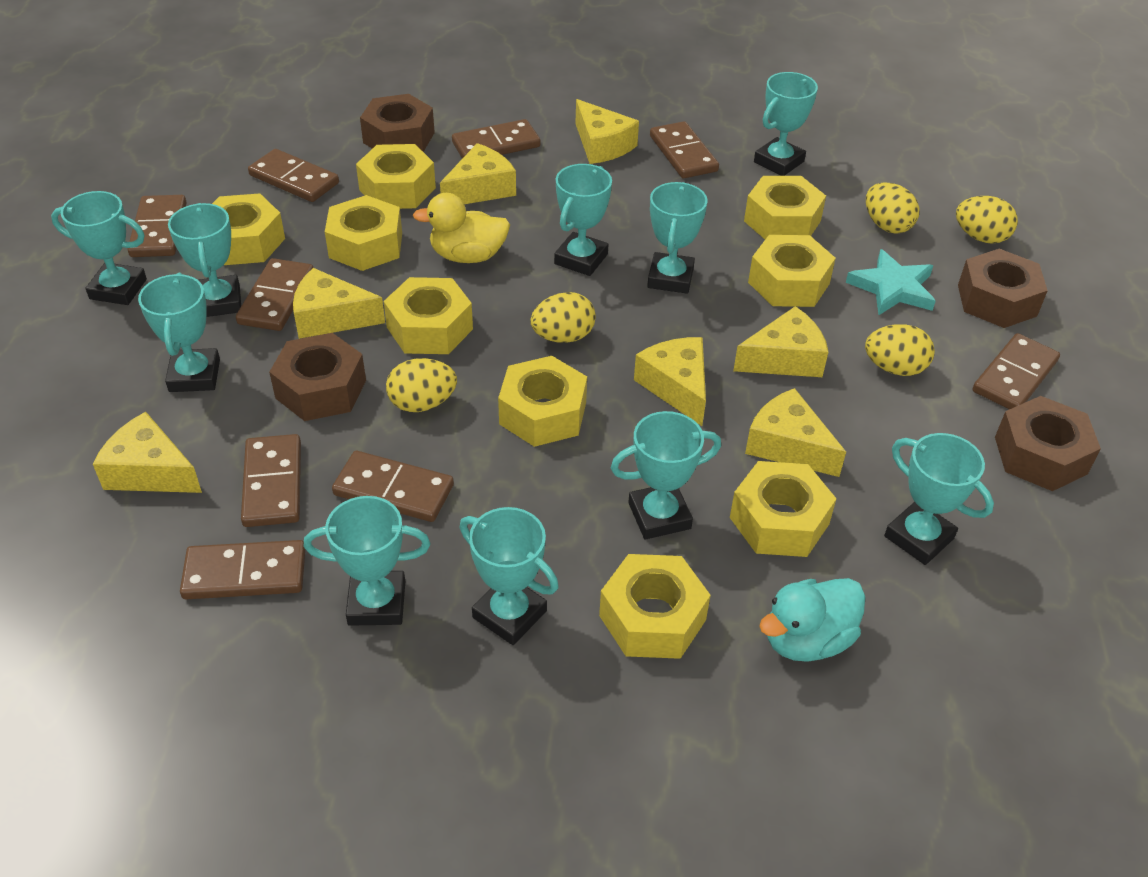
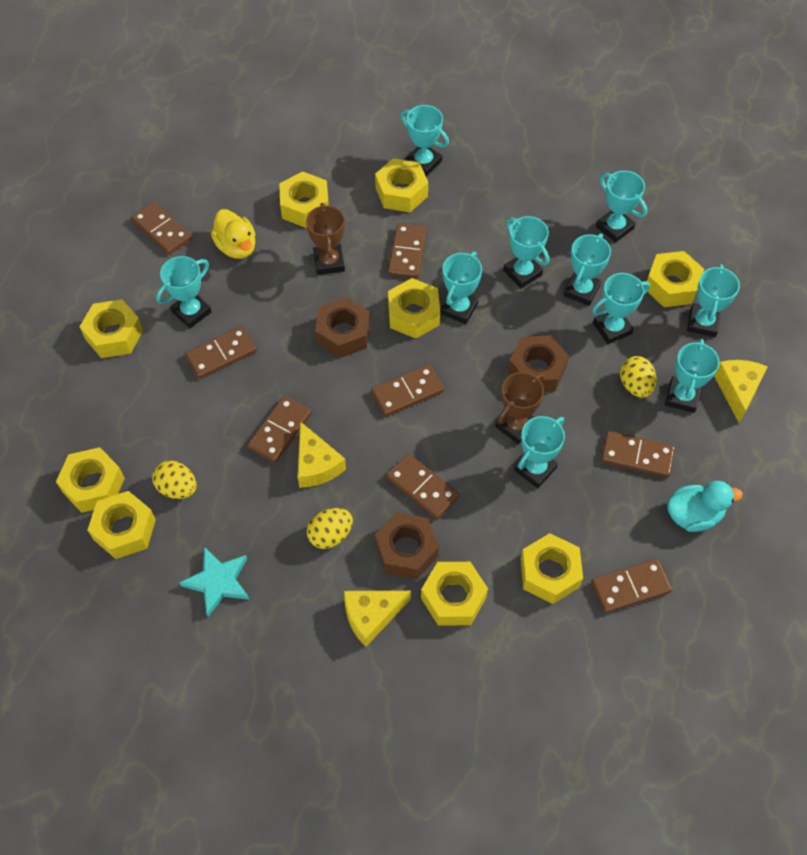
brown domino: [127,195,187,257] [180,540,305,599] [236,258,314,331] [241,434,301,527] [248,149,339,202] [332,451,454,522] [452,119,540,159] [650,121,719,178] [973,333,1060,409] = 9 -> [131,201,192,255] [185,326,257,379] [247,396,312,463] [371,364,444,417] [386,453,460,520] [388,223,427,279] [591,559,672,613] [601,431,675,478] = 8
brown nut: [269,333,366,421] [360,94,435,152] [958,249,1048,328] [995,396,1101,491] = 4 -> [315,297,370,358] [375,512,439,579] [508,335,569,392] = 3
brown trophy: none = 0 -> [306,203,345,275] [495,372,544,444] = 2
yellow cheese: [93,412,202,493] [293,268,385,339] [440,143,516,204] [575,99,639,164] [634,337,706,426] [733,306,828,377] [745,388,846,477] = 7 -> [297,421,346,488] [344,591,411,647] [714,360,768,423] = 3
yellow egg: [386,358,457,412] [530,292,596,343] [865,324,935,376] [866,182,920,234] [956,196,1018,244] = 5 -> [152,461,197,499] [307,508,353,549] [620,356,656,398] = 3

